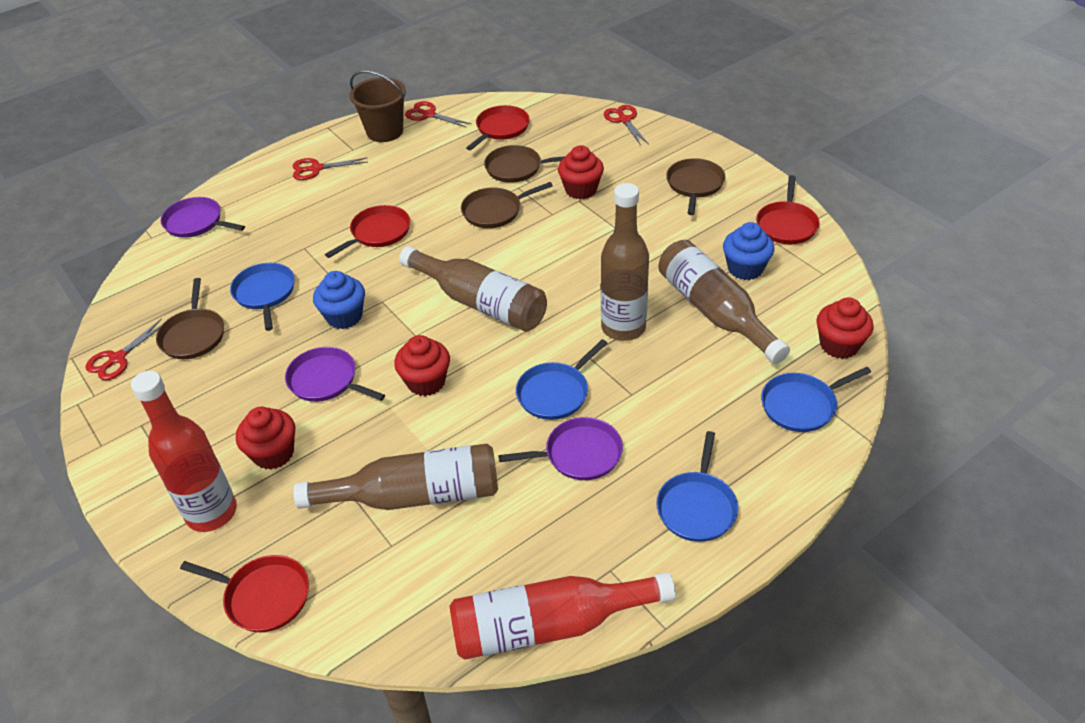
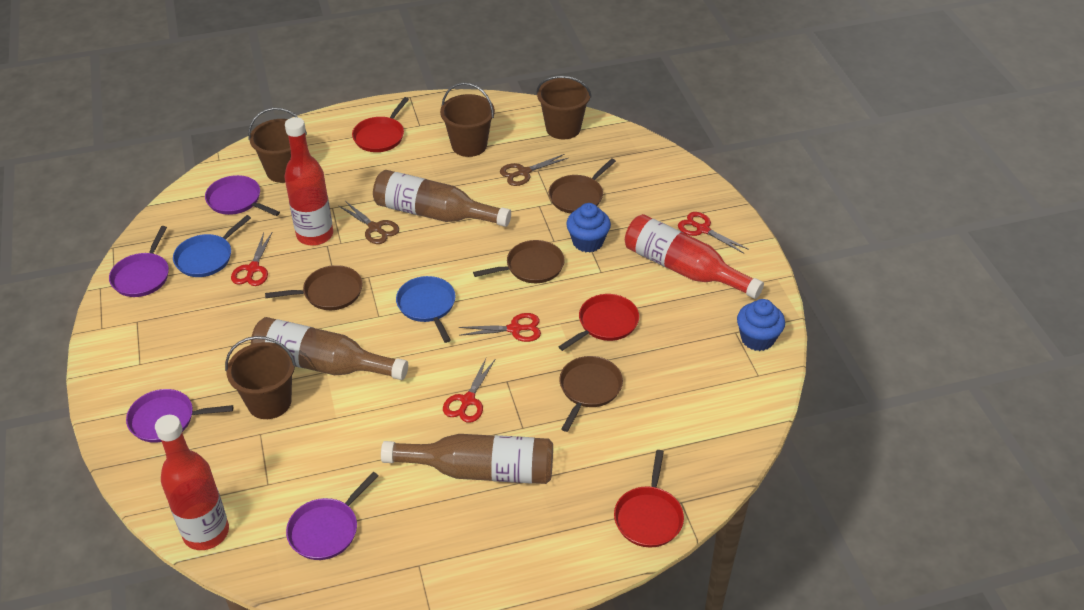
blue pan: [230,263,295,331] [516,339,607,420] [656,431,738,542] [761,367,871,432] = 4 -> [173,215,251,277] [396,276,456,343] = 2
brown bottle: [293,444,498,510] [399,246,547,332] [601,183,649,341] [658,240,790,364] = 4 -> [251,317,408,380] [373,170,511,227] [381,434,553,484] = 3
brown bucket: [349,70,406,142] = 1 -> [225,336,296,419] [248,108,307,183] [440,82,495,157] [536,76,592,139] = 4
brown scissors: none = 0 -> [339,201,399,244] [500,154,568,186] = 2
purple pan: [160,197,245,238] [285,347,385,402] [498,417,623,480] = 3 -> [109,226,169,297] [126,389,233,443] [205,175,280,216] [286,472,378,560] = 4
red bottle: [131,371,237,532] [450,572,676,660] = 2 -> [155,415,229,550] [285,117,333,246] [625,214,764,299] = 3
red cupcake: [236,407,296,470] [394,335,450,396] [558,145,604,199] [816,298,874,359] = 4 -> none = 0
red pan: [180,555,309,632] [325,205,410,258] [466,105,530,150] [756,175,820,244] = 4 -> [352,97,409,152] [558,294,639,351] [614,450,684,548] = 3

